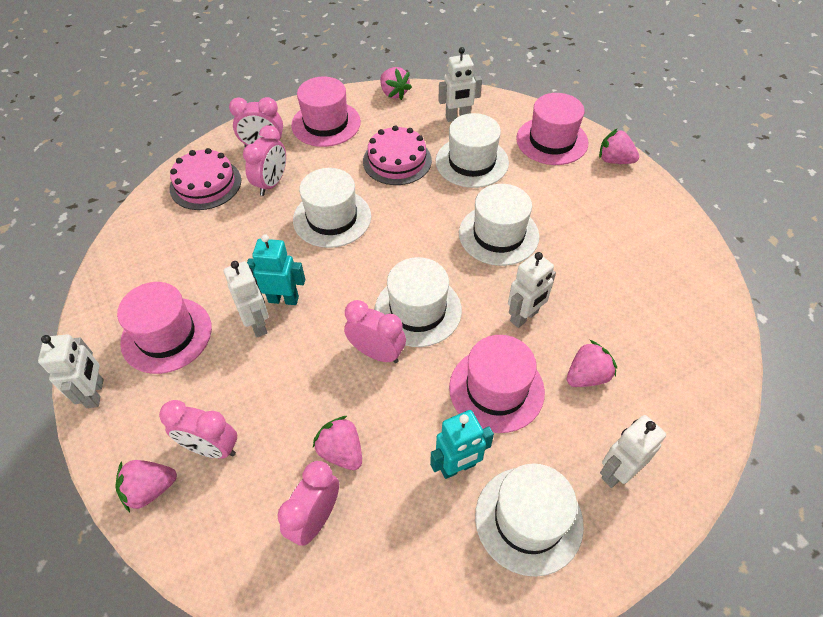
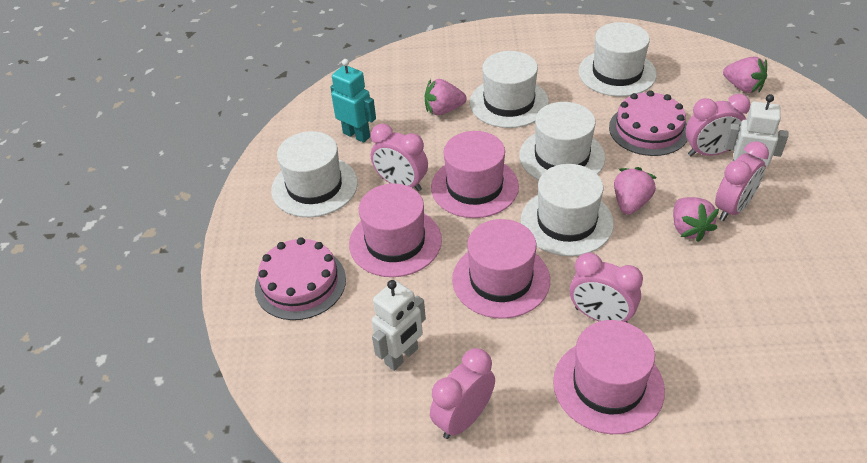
pink strawberry: [115,460,177,512] [313,416,362,470] [380,67,412,100] [567,340,617,387] [599,128,639,164] = 5 -> [425,79,467,115] [614,167,657,215] [673,197,719,242] [723,57,767,93] = 4
turquoise robot: [247,234,305,305] [430,410,494,479] = 2 -> [330,59,376,143] = 1
white robot: [38,334,103,408] [224,261,269,337] [438,47,482,122] [508,252,556,328] [600,415,666,488] = 5 -> [372,280,426,371] [725,94,789,168] = 2

